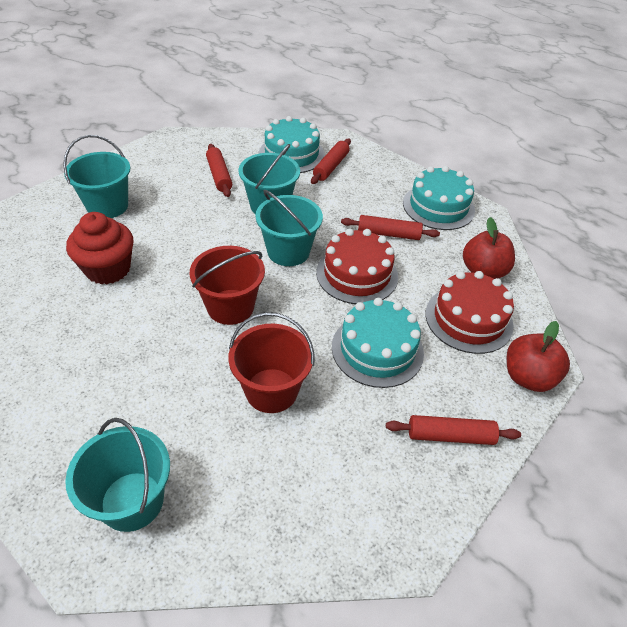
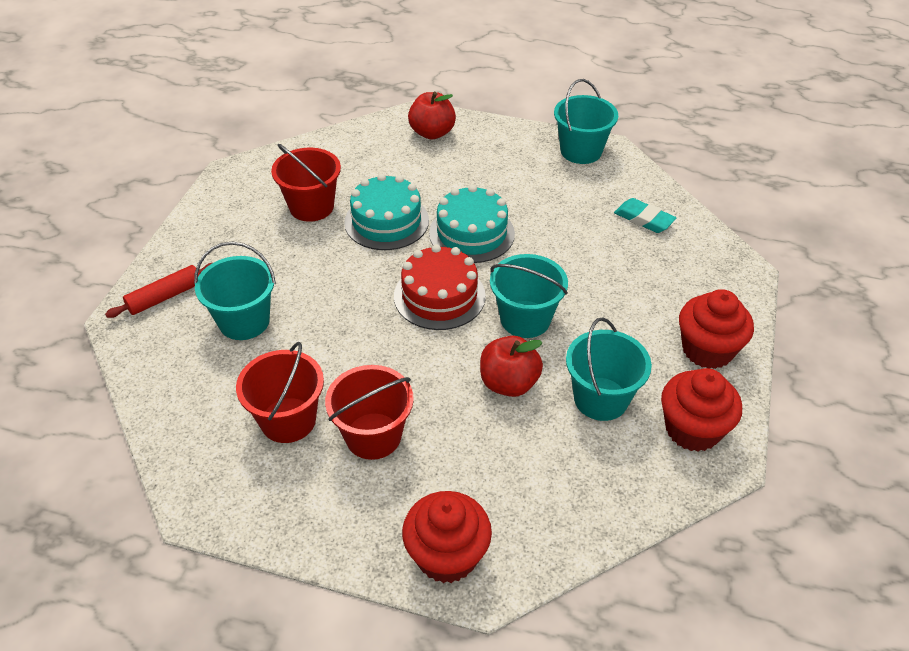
red bucket: [190,246,265,325] [228,312,315,413] = 2 -> [236,342,324,443] [271,144,341,222] [325,365,414,460] = 3
red cake: [316,228,398,304] [426,271,514,354] = 2 -> [394,244,486,330] = 1
red cupcake: [66,212,134,284] = 1 -> [402,491,492,583] [661,368,742,452] [679,289,754,369] = 3
red rolling pin: [206,144,232,197] [311,139,351,184] [341,215,440,240] [386,415,521,445] = 4 -> [105,263,212,318] = 1
turquoise cake: [259,116,325,173] [332,298,424,388] [403,166,475,230] = 3 -> [344,174,429,250] [429,185,515,263] = 2
turquoise eraser: none = 0 -> [614,198,676,233] = 1

